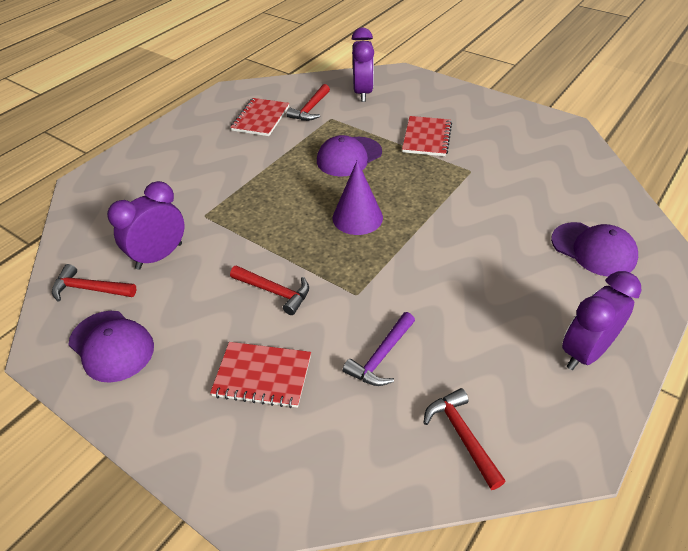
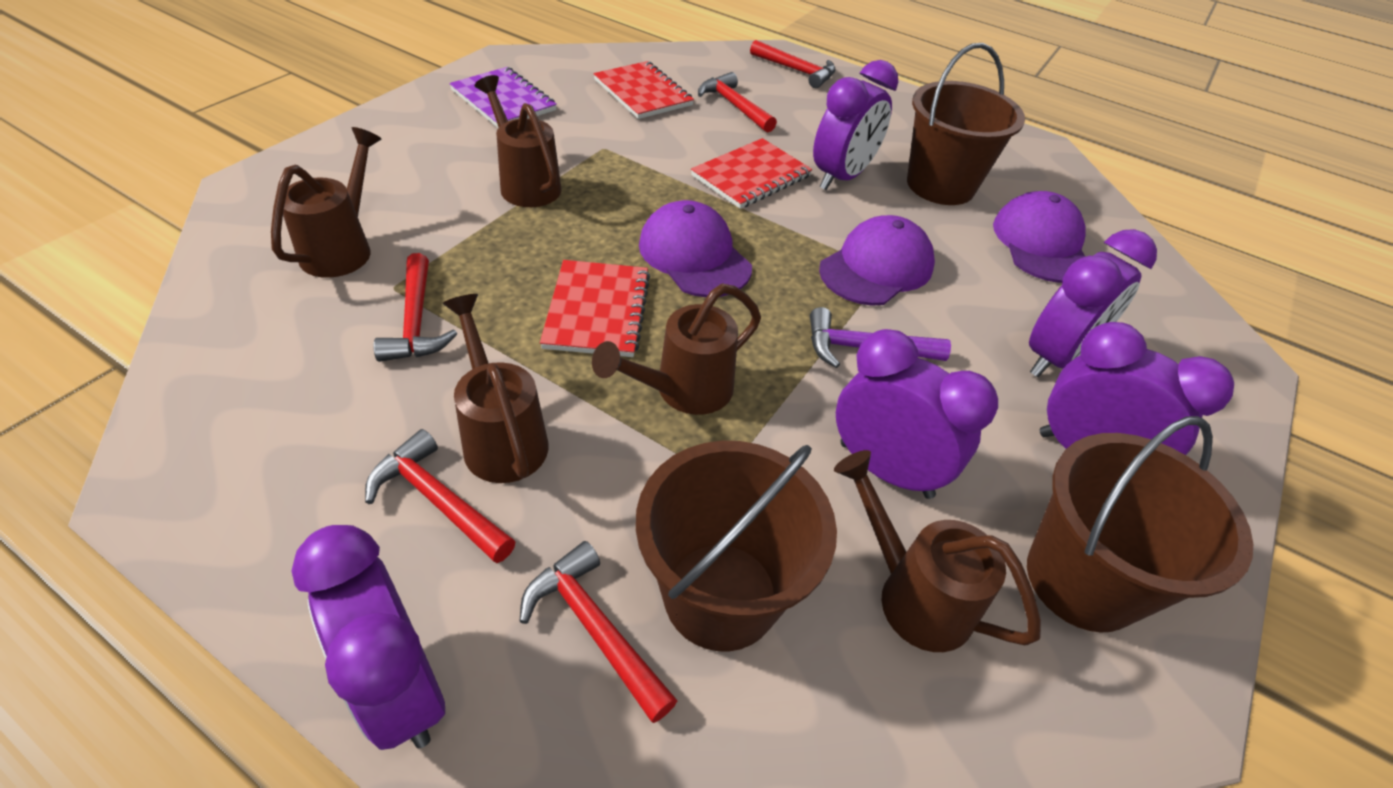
brown bucket: none = 0 -> [636,441,837,651] [907,43,1025,205] [1027,416,1253,633] = 3
brown watering can: none = 0 -> [271,127,381,278] [442,294,548,483] [475,75,562,207] [592,284,761,415] [834,450,1041,652] = 5
purple clock: [107,181,185,270] [352,27,374,102] [562,271,642,370] = 3 -> [291,525,445,750] [813,60,898,190] [836,329,998,499] [1029,229,1157,377] [1039,322,1234,455] = 5
purple cone: [333,160,383,235] = 1 -> none = 0
purple notebook: none = 0 -> [449,67,557,128] = 1
red hammer: [52,264,136,302] [230,265,309,315] [287,84,330,121] [424,388,506,490] = 4 -> [365,429,516,563] [374,253,457,362] [519,541,678,723] [698,72,777,132] [750,40,836,88] = 5

